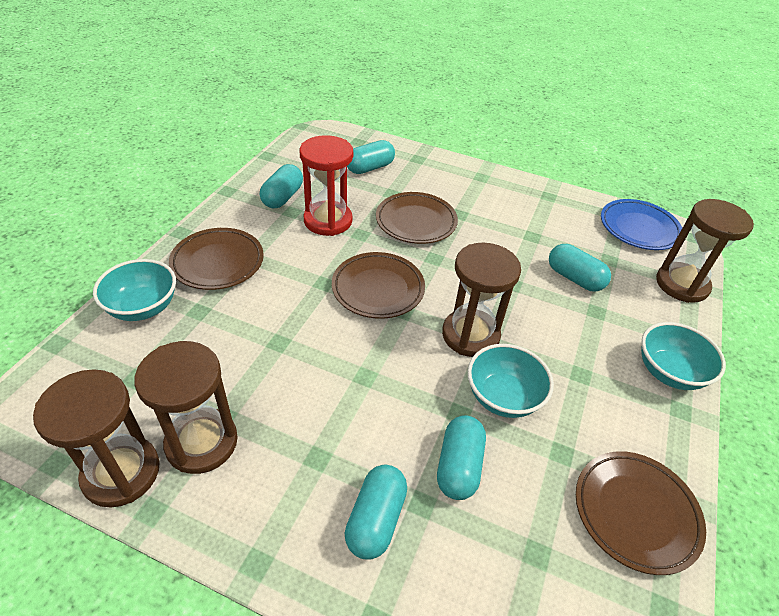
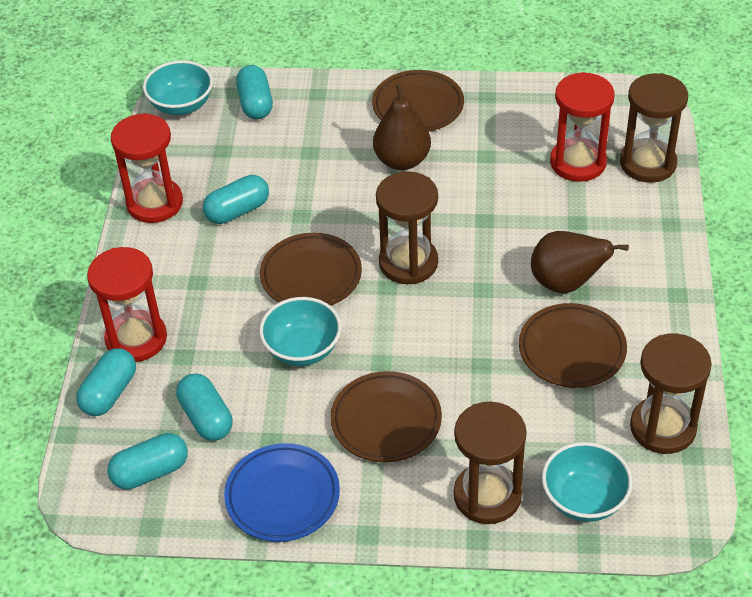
brown pear: none = 0 -> [373,84,431,170] [531,231,629,293] = 2
red hourglass: [299,135,353,236] = 1 -> [87,247,167,362] [111,113,183,223] [550,72,615,182] = 3

